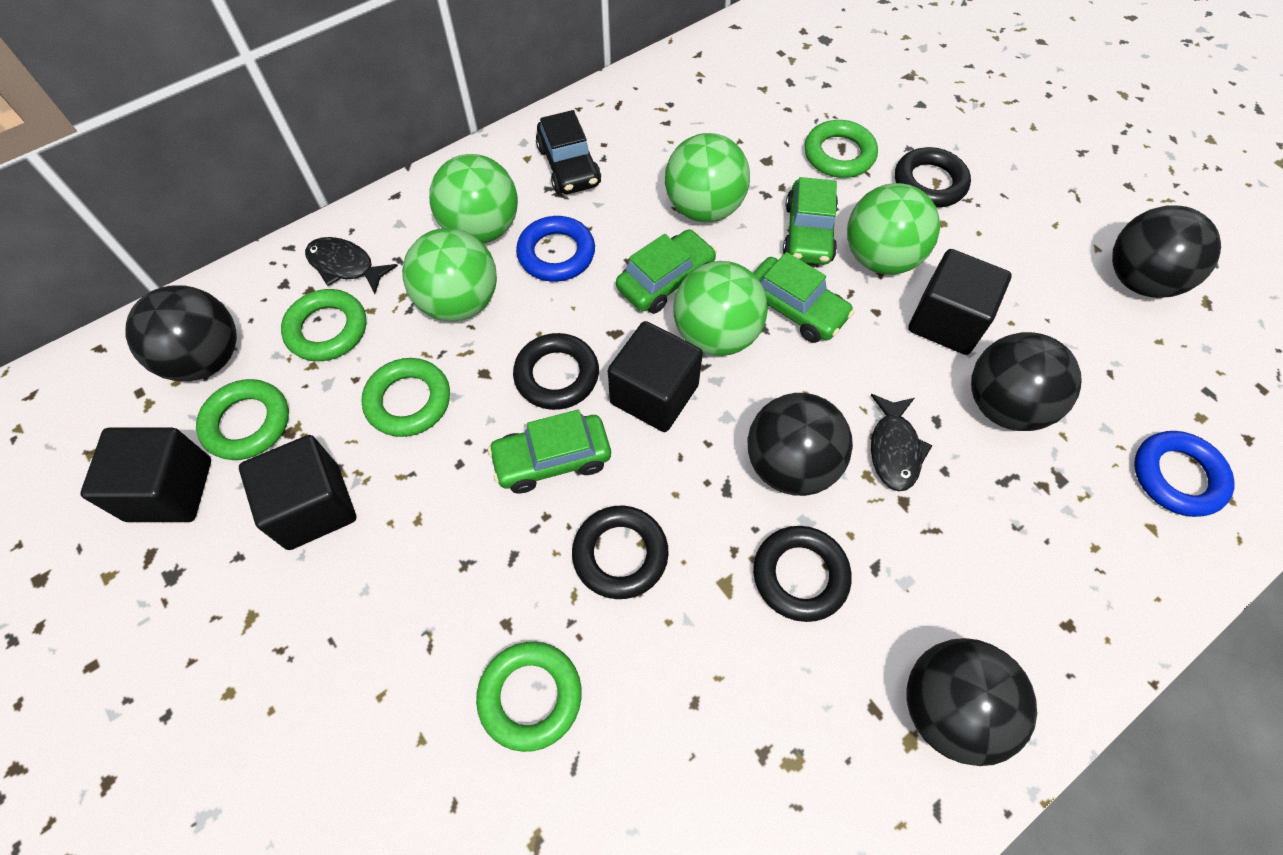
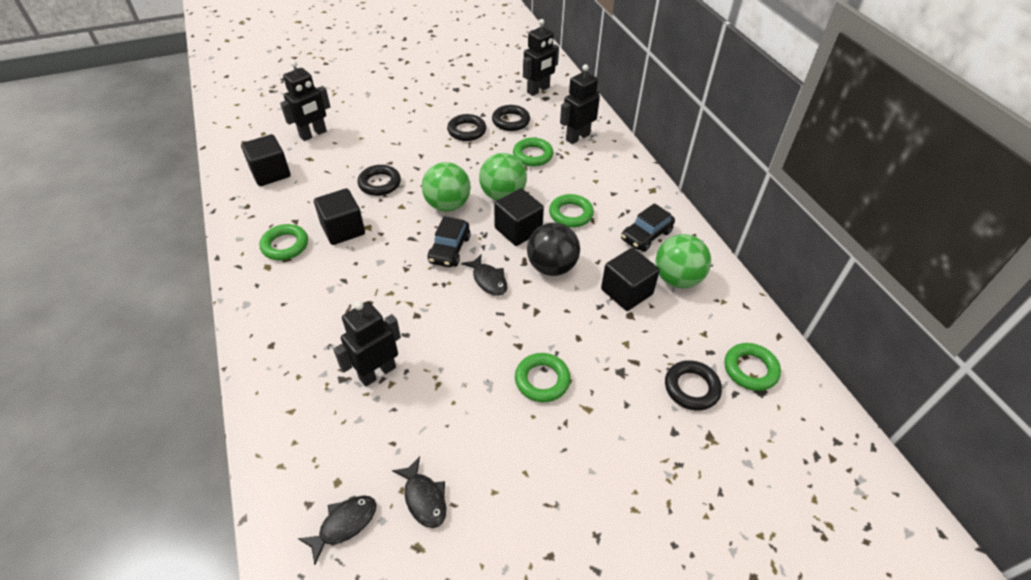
black ball: [126,286,237,382] [748,393,853,496] [907,638,1037,766] [971,332,1082,431] [1112,205,1221,298] = 5 -> [527,223,580,276] = 1
black car: [536,110,601,194] = 1 -> [428,216,471,267] [621,203,675,252] = 2
black fish: [305,237,398,294] [871,394,932,491] = 2 -> [298,496,376,565] [392,456,446,528] [461,254,507,296] = 3
black robot: none = 0 -> [280,61,330,141] [333,301,401,387] [523,19,559,96] [560,64,600,144] = 4
blue ring: [516,216,595,282] [1134,431,1234,517] = 2 -> none = 0
green ball: [402,228,497,322] [429,154,518,244] [665,133,750,222] [674,261,768,356] [847,183,940,275] = 5 -> [422,162,471,212] [479,153,527,201] [655,234,711,288] = 3
green car: [488,410,611,493] [616,229,717,314] [753,252,854,343] [783,177,838,265] = 4 -> none = 0

